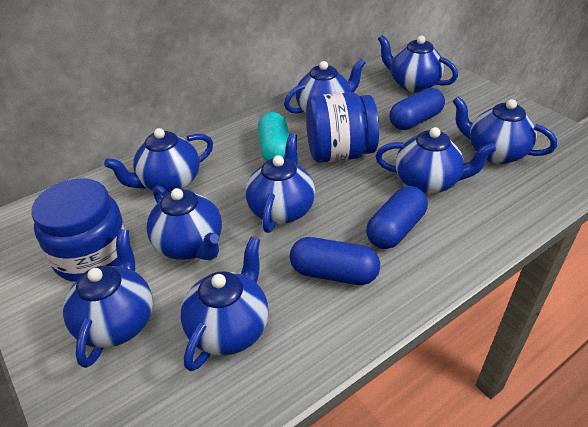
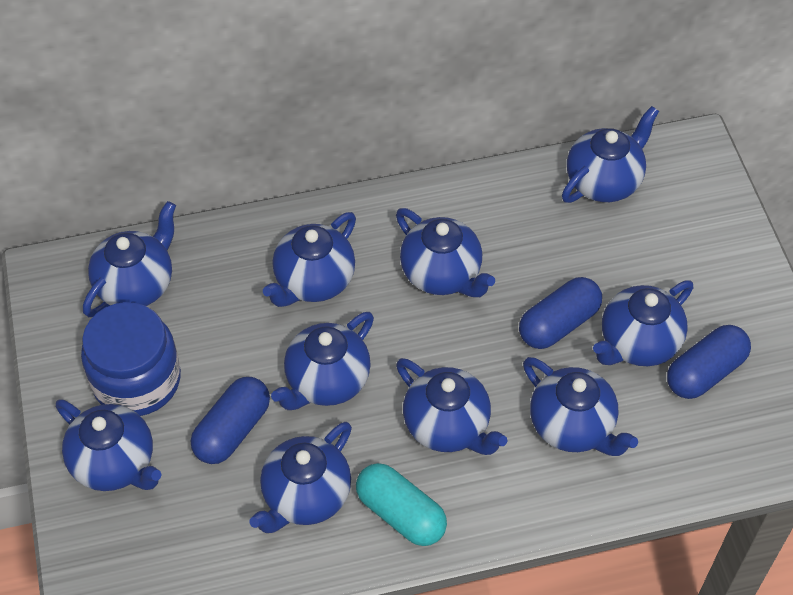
blue jar: [31,178,130,282] [306,92,379,163] = 2 -> [81,302,181,416] = 1
blue teapot: [63,229,153,368] [104,128,213,192] [146,186,222,260] [181,237,269,371] [246,134,315,233] [284,59,366,113] [376,127,496,194] [378,35,458,92] [452,97,557,164] = 9 -> [56,399,162,491] [83,201,176,317] [249,422,352,533] [263,212,356,307] [271,312,374,410] [396,208,495,297] [396,358,507,455] [523,357,638,456] [562,106,659,203] [593,280,693,366] = 10

